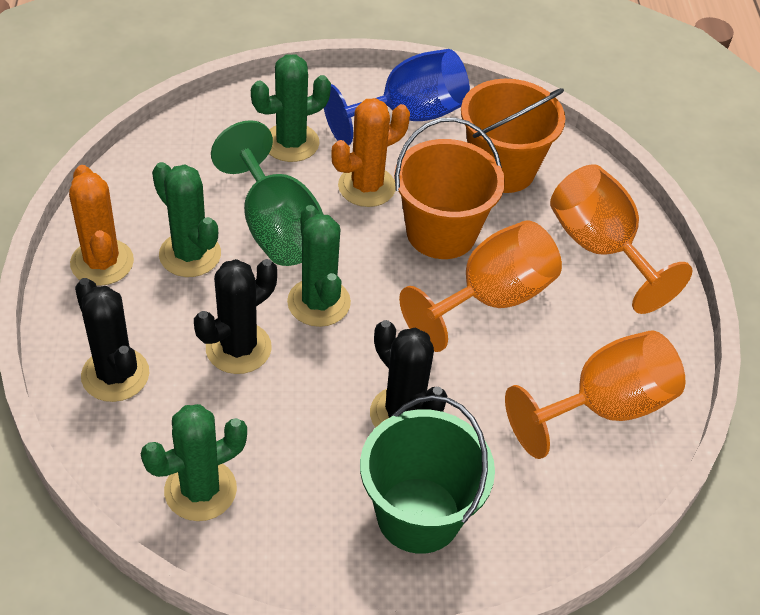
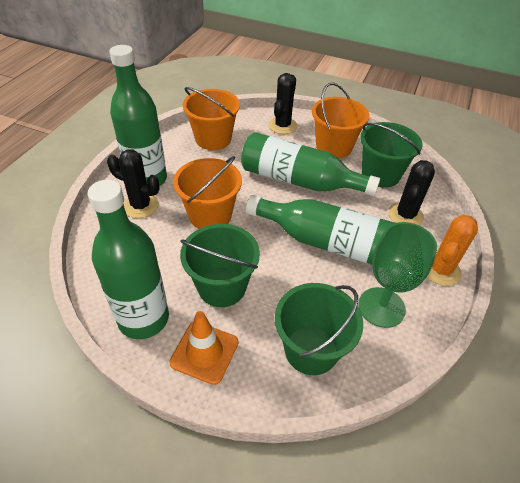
blue goblet: [324,49,470,146] = 1 -> none = 0
green bottle: none = 0 -> [88,180,169,339] [109,45,167,187] [241,132,380,196] [246,195,394,264] = 4
green bucket: [360,395,495,554] = 1 -> [180,224,260,307] [275,283,363,375] [360,122,423,188] = 3
green cactus: [141,404,247,521] [152,162,221,277] [251,54,331,162] [287,205,351,327] = 4 -> none = 0
orange bucket: [394,117,505,259] [461,79,565,193] = 2 -> [173,156,242,229] [183,87,240,150] [312,82,370,158] = 3
orange cactus: [69,165,134,286] [331,98,410,207] = 2 -> [427,215,478,286] = 1
orange goblet: [399,220,562,352] [505,331,685,459] [550,164,693,314] = 3 -> none = 0
orange traffic cone: none = 0 -> [169,311,238,385] = 1

